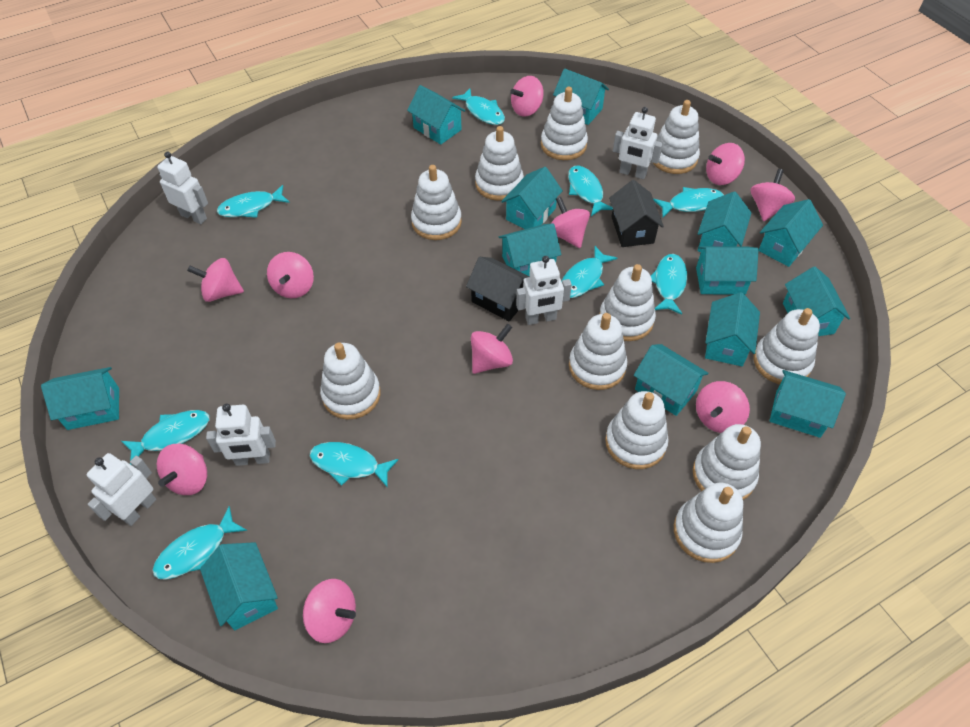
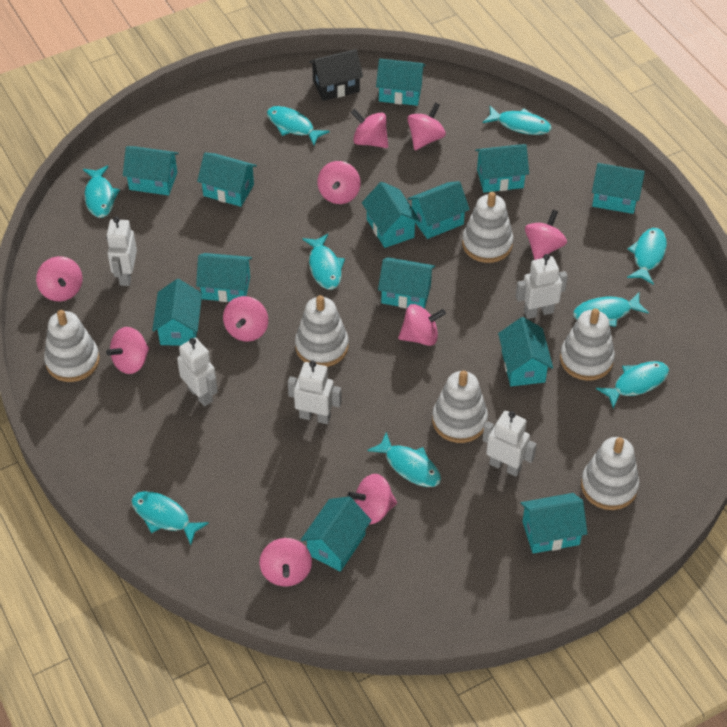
black house: [466,257,529,321] [609,180,664,247] = 2 -> [309,49,363,101] = 1
white stacking toy: [320,342,380,420] [411,165,462,240] [475,126,524,201] [541,87,588,160] [569,313,627,390] [599,264,656,341] [605,391,669,469] [653,100,700,174] [674,483,743,563] [693,424,761,500] [754,308,820,384] = 11 -> [44,310,100,382] [295,295,349,367] [432,370,488,443] [462,192,513,263] [560,308,615,381] [581,437,639,510] = 6

